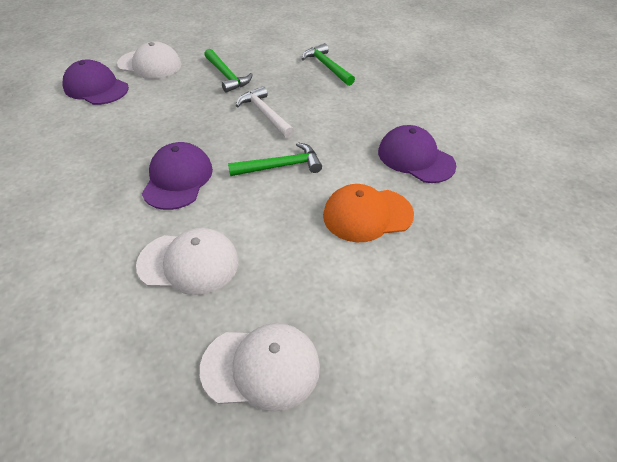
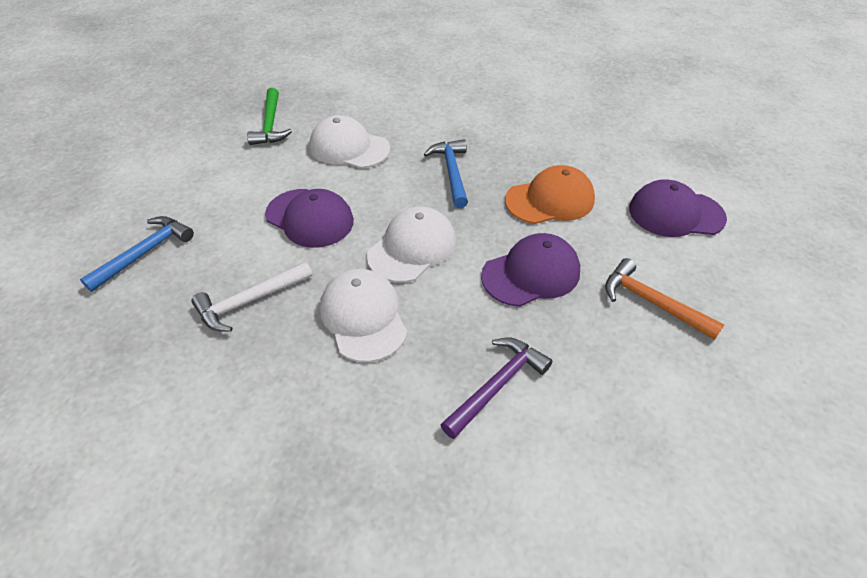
blue hammer: none = 0 -> [80,216,194,292] [424,139,468,208] = 2
green hammer: [204,49,253,93] [228,142,322,176] [302,43,355,86] = 3 -> [247,88,292,145] = 1
orange hammer: none = 0 -> [605,258,724,340] = 1
purple hammer: none = 0 -> [440,338,552,439] = 1

